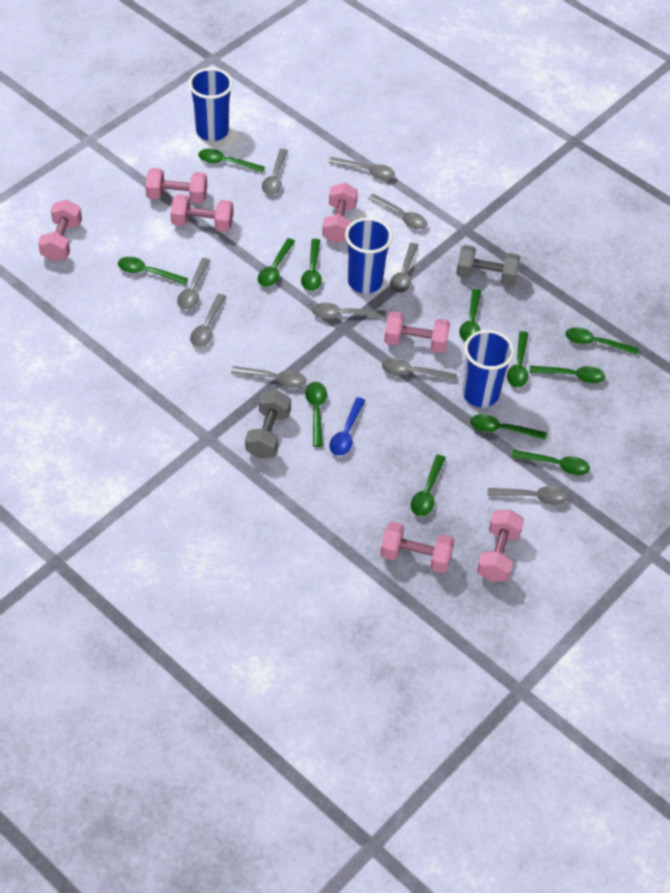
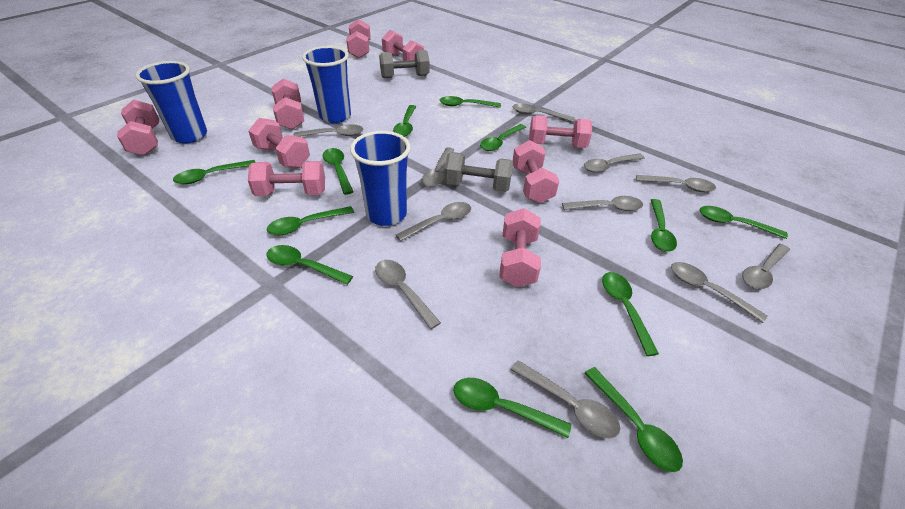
blue spoon: [329,397,365,456] = 1 -> none = 0
grey spoon: [177,258,211,310] [190,294,226,347] [231,366,306,388] [262,149,288,195] [312,303,386,319] [329,157,395,180] [368,194,427,230] [382,358,457,381] [390,243,419,293] [488,486,568,505] = 10 -> [294,124,363,137] [375,260,441,329] [396,202,471,241] [422,147,454,187] [511,360,620,438] [513,103,575,122] [562,196,643,211] [584,153,645,173] [636,175,716,192] [671,262,767,323] [742,244,790,289] = 11
pink dumbbell: [38,200,82,261] [145,168,207,204] [171,194,233,232] [322,183,358,243] [380,522,455,573] [384,311,450,353] [477,510,524,582] = 7 -> [117,100,159,155] [248,118,310,168] [248,161,325,196] [271,79,304,130] [346,19,371,58] [382,30,424,61] [499,208,541,287] [512,140,559,203] [529,115,592,148] = 9

